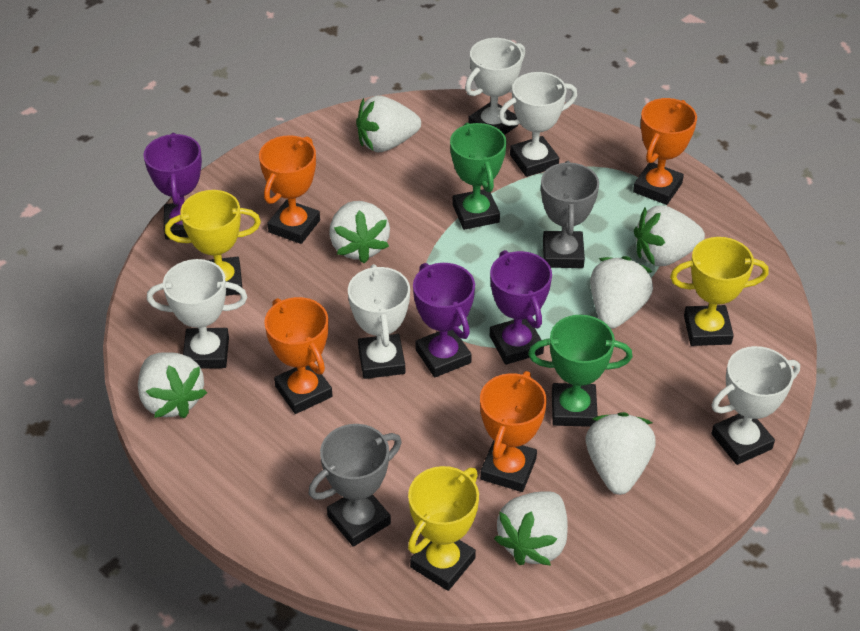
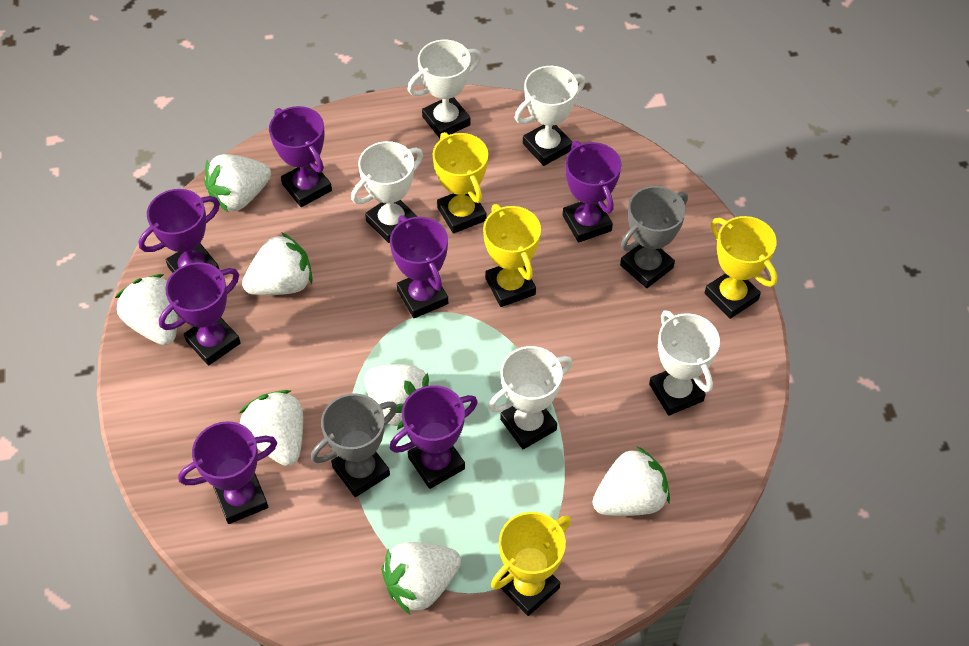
green trophy: [450,123,507,230] [528,315,633,427] = 2 -> none = 0
orange trophy: [259,135,320,244] [264,297,332,414] [480,371,547,492] [633,98,697,205] = 4 -> none = 0
purple trophy: [143,133,202,240] [413,263,475,377] [490,250,552,365] = 3 -> [139,189,220,273] [159,262,241,365] [178,421,277,524] [269,106,332,207] [390,216,448,318] [390,385,478,489] [563,141,621,243] = 7
yellow trophy: [165,190,261,296] [408,466,479,591] [670,237,769,346] = 3 -> [432,132,488,234] [483,204,541,307] [491,512,571,616] [705,216,778,319] = 4

